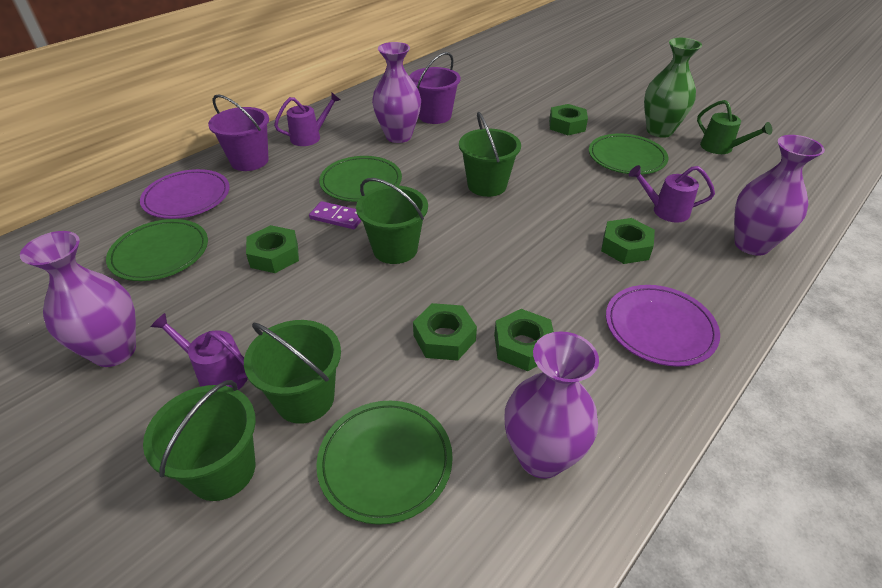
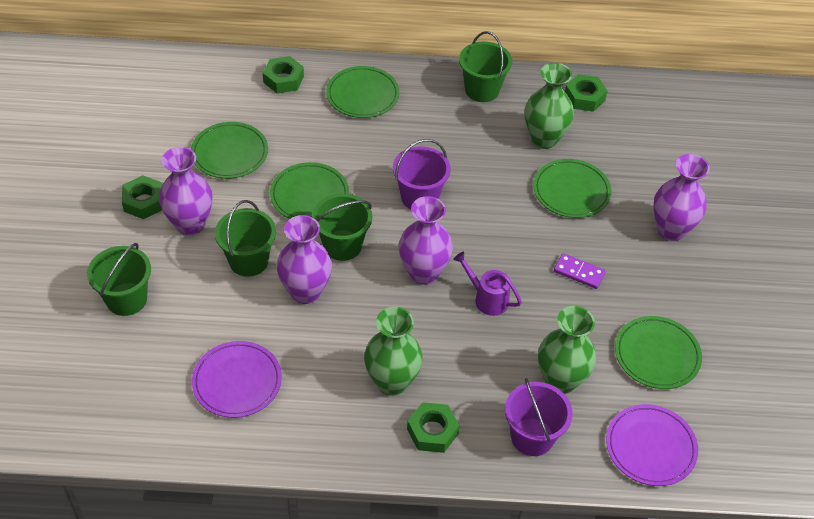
green nut: [246,225,299,273] [413,303,477,361] [494,309,554,371] [549,104,588,135] [601,218,655,264] = 5 -> [122,175,163,219] [263,56,304,93] [407,402,460,453] [565,74,607,112] = 4
green plate: [106,219,208,281] [316,401,453,525] [319,156,402,202] [589,134,668,175] = 4 -> [191,122,268,179] [270,162,349,219] [326,66,400,118] [533,159,611,218] [615,316,702,389] = 5
green vase: [644,38,702,138] = 1 -> [364,307,423,396] [525,63,574,149] [538,306,596,394] = 3
green watering can: [697,100,772,154] = 1 -> none = 0
purple watering can: [151,313,248,390] [274,92,340,146] [629,165,715,223] = 3 -> [453,252,522,316] = 1

